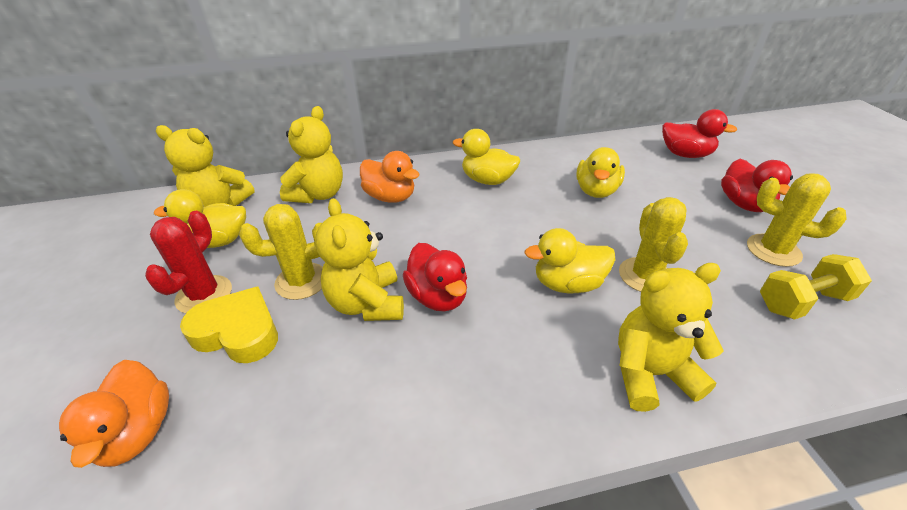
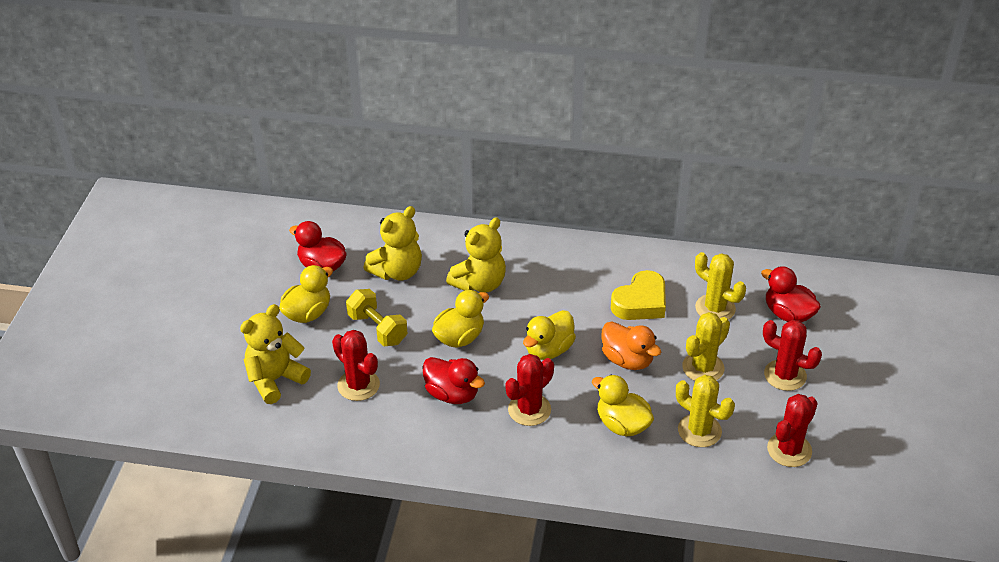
orange duck: [59,360,169,468] [360,151,420,203] = 2 -> [601,321,661,370] = 1
red cactus: [145,211,232,314] = 1 -> [332,330,380,401] [505,354,554,426] [763,320,822,391] [767,394,818,467] = 4
yellow teddy bear: [156,125,255,207] [280,106,343,203] [315,198,404,321] [618,263,724,412] = 4 -> [240,304,311,404] [364,206,422,281] [446,217,506,293] = 3

